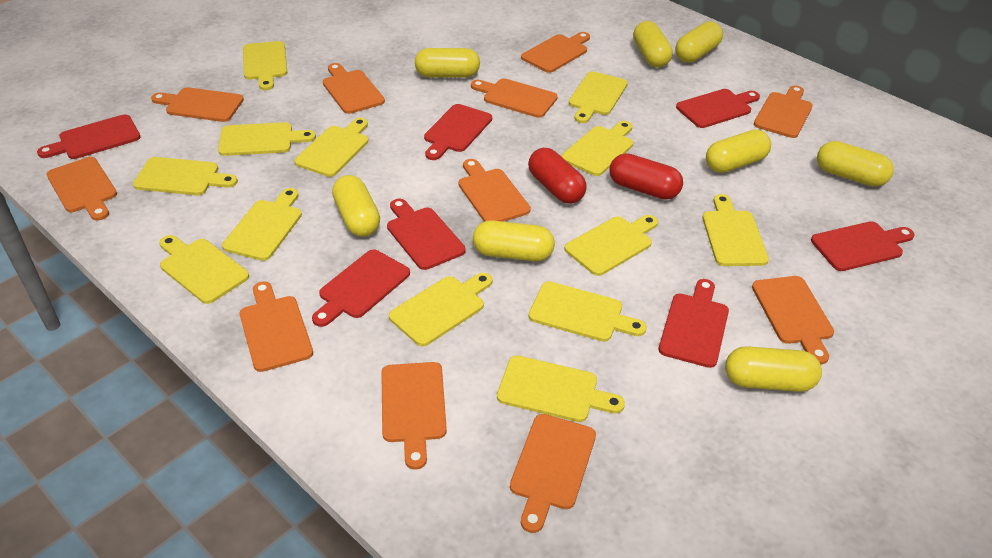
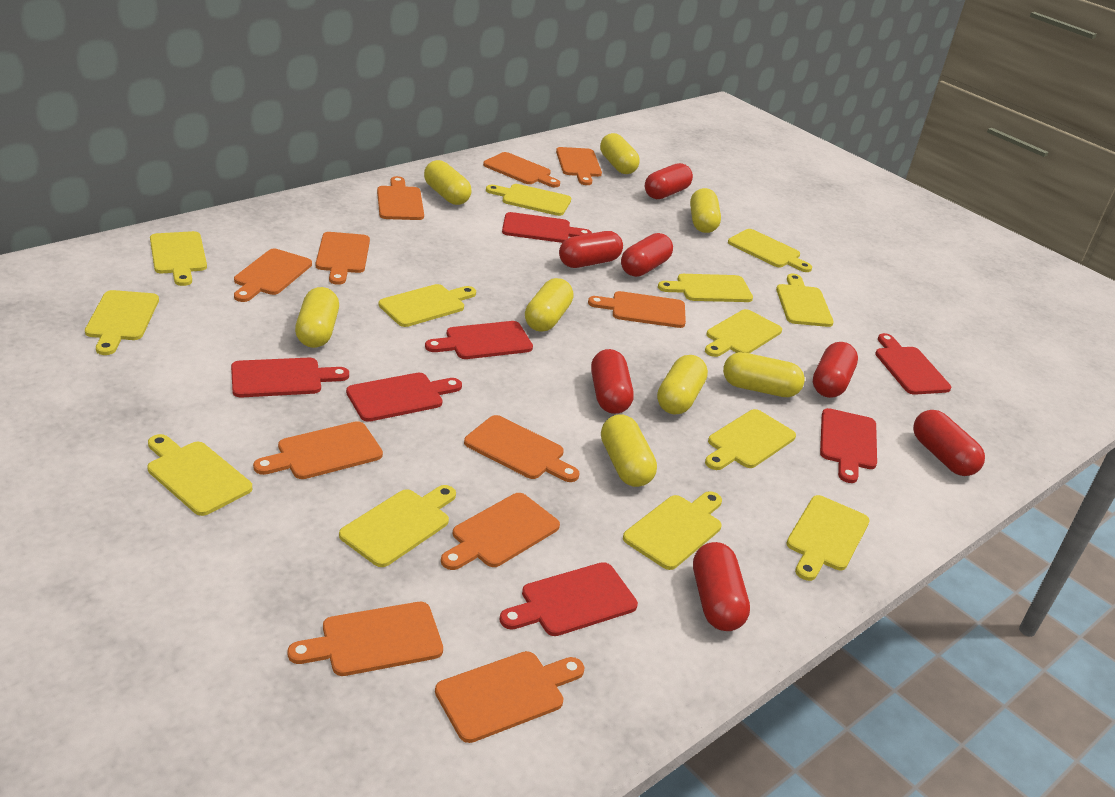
red capsule: [528,148,587,204] [609,153,683,199] = 2 -> [559,231,623,268] [591,349,634,414] [621,233,673,277] [645,163,693,199] [693,542,750,631] [813,342,858,398] [913,410,985,476] = 7

